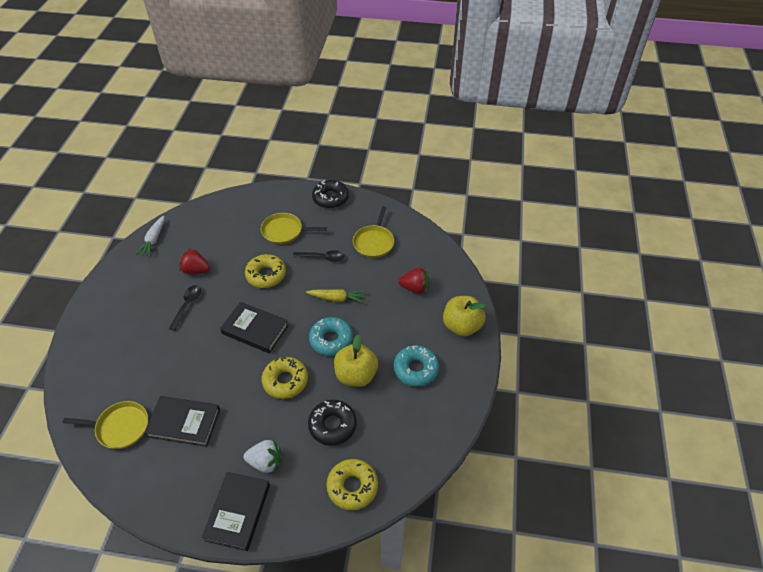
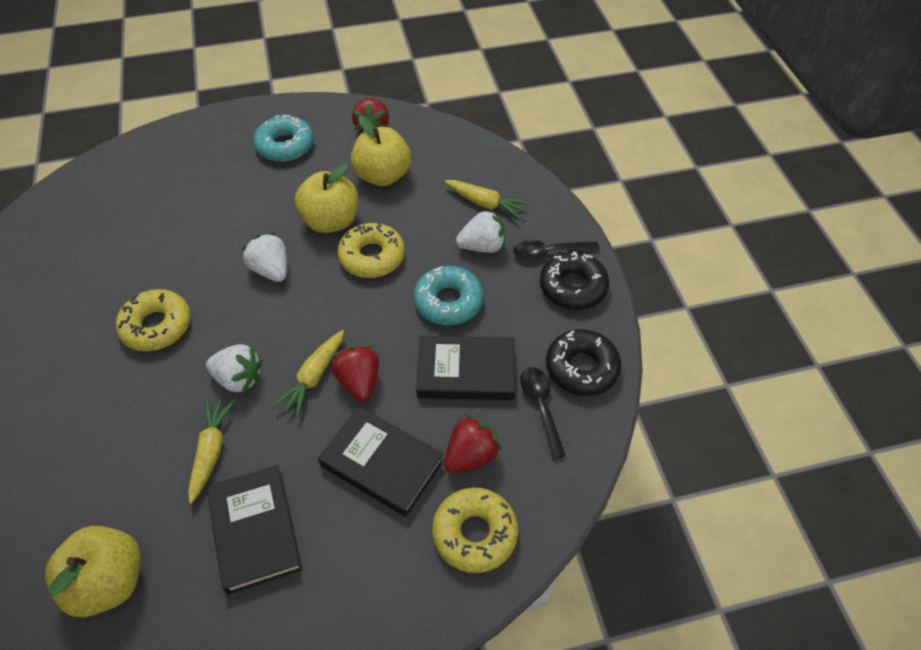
red strawberry: [179,248,210,274] [399,268,429,294] = 2 -> [331,345,379,402] [352,98,389,132] [444,415,501,474] = 3
white carrot: [136,216,164,257] = 1 -> none = 0
white strawberry: [244,440,281,473] = 1 -> [206,344,262,394] [242,233,287,282] [456,209,505,253] = 3
yellow apple: [334,334,378,387] [443,296,485,336] = 2 -> [45,526,141,617] [295,164,358,233] [351,116,411,186] = 3
yellow carrot: [306,289,366,303] = 1 -> [188,399,235,504] [273,330,344,417] [444,180,529,219] = 3
yellow pan: [63,401,148,449] [261,213,327,244] [353,206,394,258] = 3 -> none = 0

